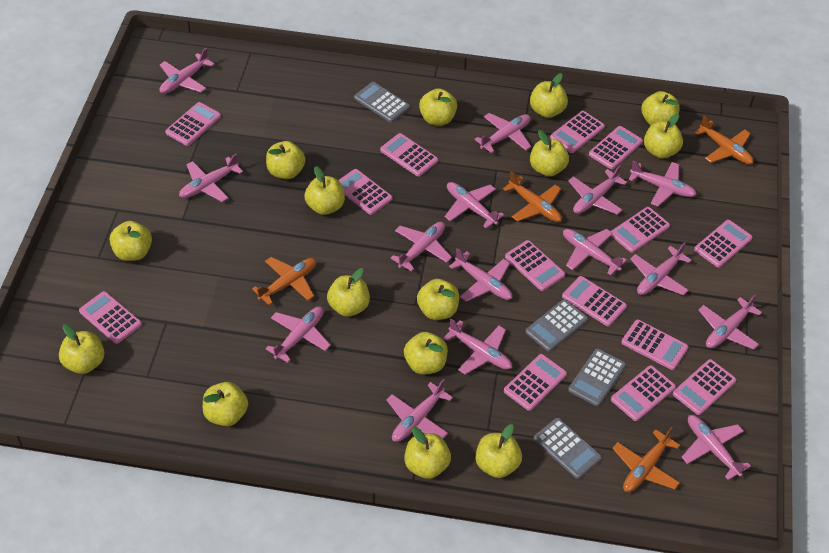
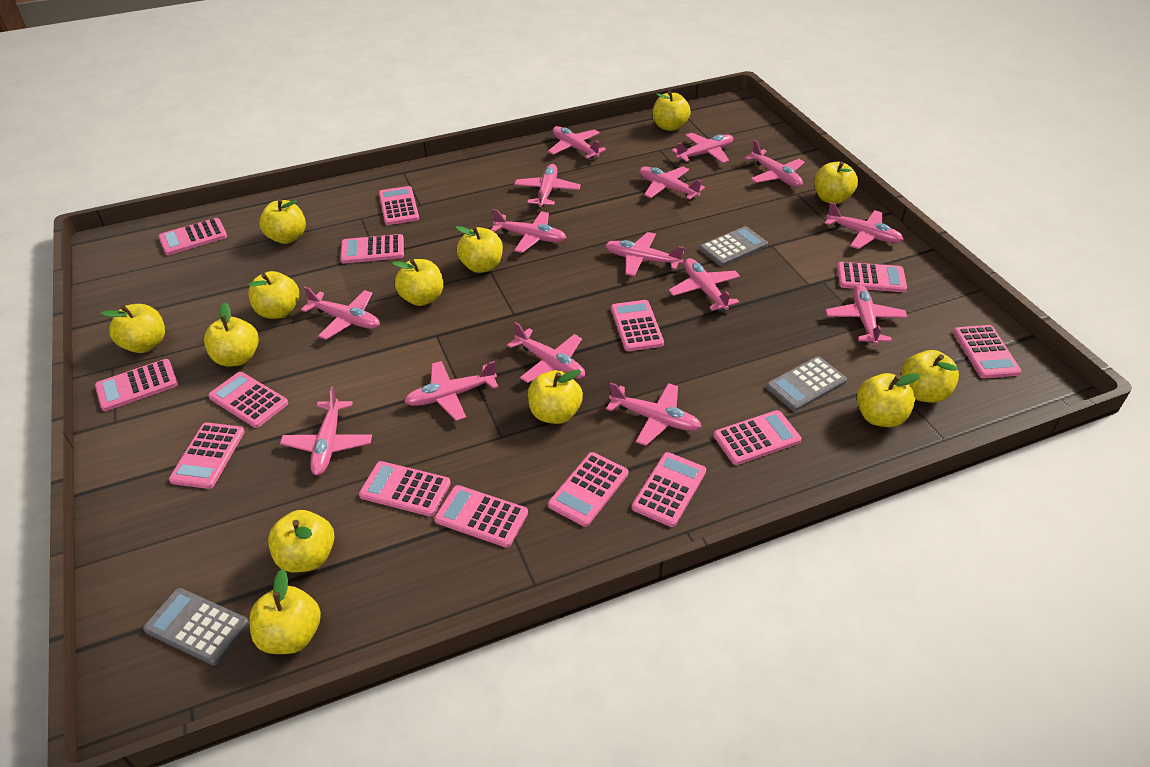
grey calculator: [354,82,410,123] [525,299,588,352] [534,418,602,479] [568,348,626,406] = 4 -> [143,588,249,665] [700,226,768,266] [766,356,847,411] = 3
orange plane: [252,257,316,305] [503,171,562,222] [612,427,680,492] [695,116,753,164] = 4 -> none = 0
yellow apple: [59,324,104,374] [110,221,152,261] [203,382,248,426] [266,141,305,179] [305,166,345,215] [327,268,370,317] [404,332,448,374] [404,427,451,479] [417,279,459,320] [419,88,457,125] [475,424,522,478] [530,73,568,118] [530,130,569,176] [641,91,680,126] [644,114,683,159] = 15 -> [101,304,165,353] [204,302,259,367] [248,271,299,319] [249,569,321,654] [259,199,306,244] [268,510,334,572] [392,259,443,306] [455,226,503,273] [528,369,583,424] [653,91,691,131] [814,161,858,204] [857,373,921,427] [901,350,959,403] = 13

